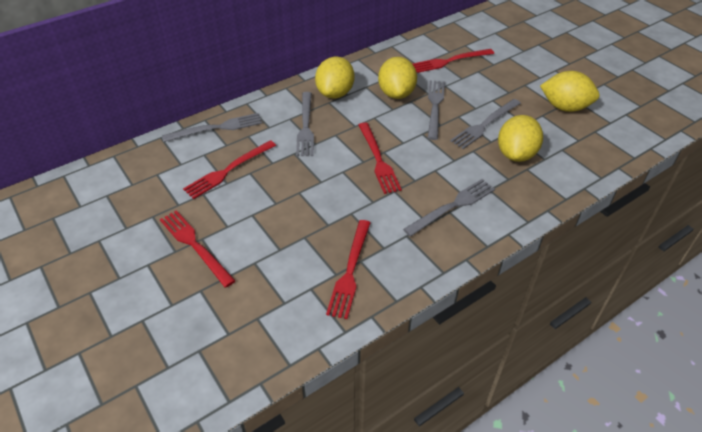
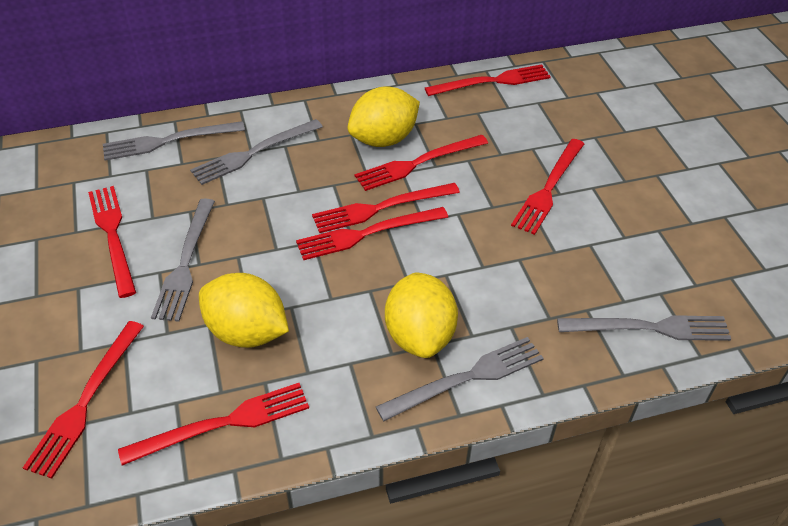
red fork: [160,210,236,288] [183,140,276,199] [326,220,371,319] [358,122,402,194] [413,49,494,73] = 5 -> [23,321,144,479] [88,186,136,298] [118,383,309,465] [296,207,448,260] [312,183,460,233] [355,135,488,191] [425,64,551,96] [511,139,584,235] = 8
yellow lemon: [315,57,354,99] [378,57,417,99] [498,115,543,162] [540,71,600,112] = 4 -> [199,273,289,348] [348,86,420,147] [385,272,458,358] = 3

